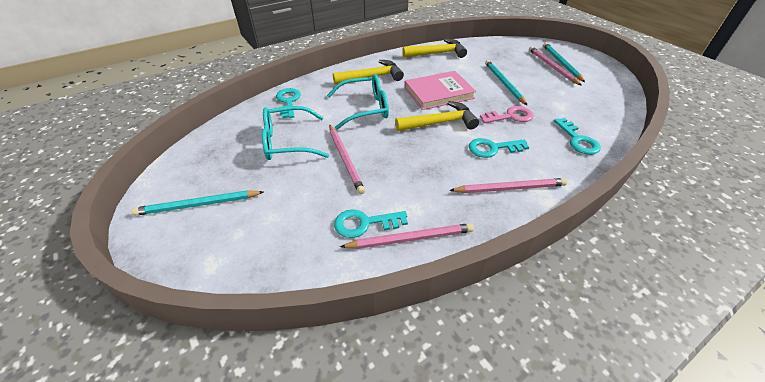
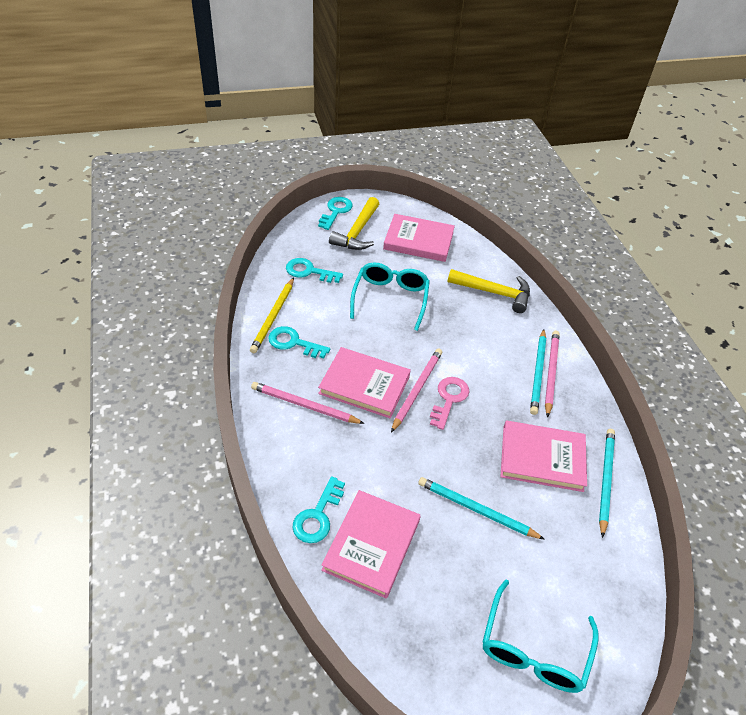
pink book: [404,71,476,110] = 1 -> [318,347,411,418] [321,490,421,599] [383,214,455,262] [501,420,587,492] = 4
pink pencil: [329,125,365,194] [340,223,474,249] [449,178,567,193] [529,46,582,86] = 4 -> [251,382,365,424] [391,348,442,432] [545,331,560,418] = 3
yellow hammer: [333,60,404,85] [395,101,479,131] [402,39,467,58] = 3 -> [329,197,379,250] [448,269,530,313] = 2
yellow pencil: none = 0 -> [250,278,294,353] = 1

